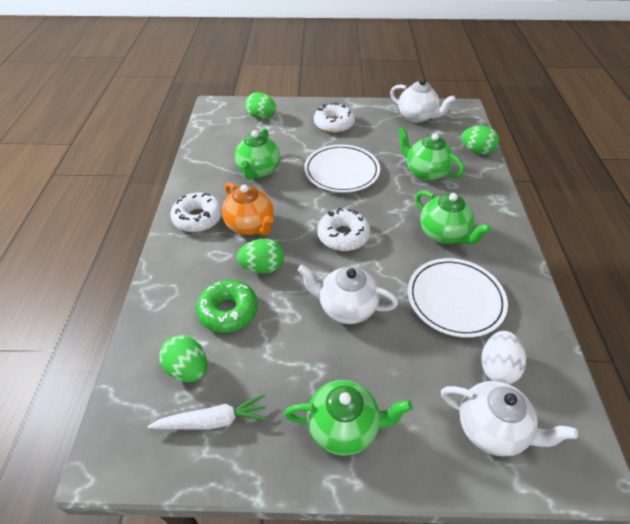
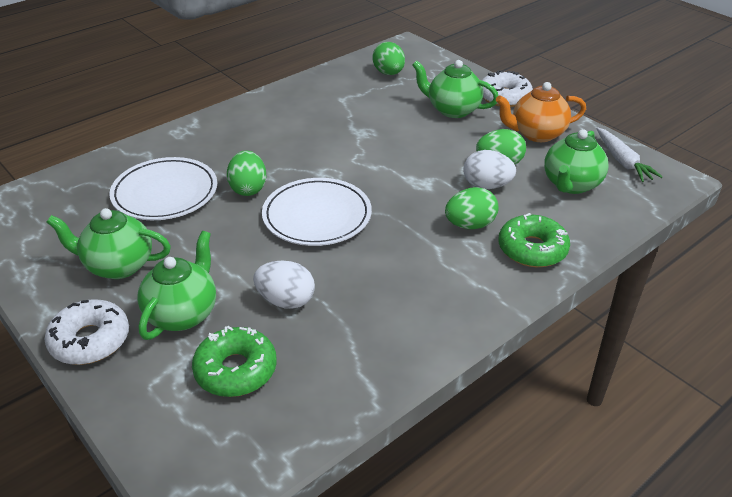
green donut: [196,280,258,333] = 1 -> [192,326,277,397] [499,213,570,267] = 2
white donut: [170,192,222,232] [314,103,355,133] [317,208,370,251] = 3 -> [44,300,129,365] [482,70,533,107] = 2
white egg: [481,331,526,384] = 1 -> [253,261,315,309] [463,150,516,189] = 2
white teapot: [298,265,398,324] [390,78,455,123] [441,381,578,457] = 3 -> none = 0

